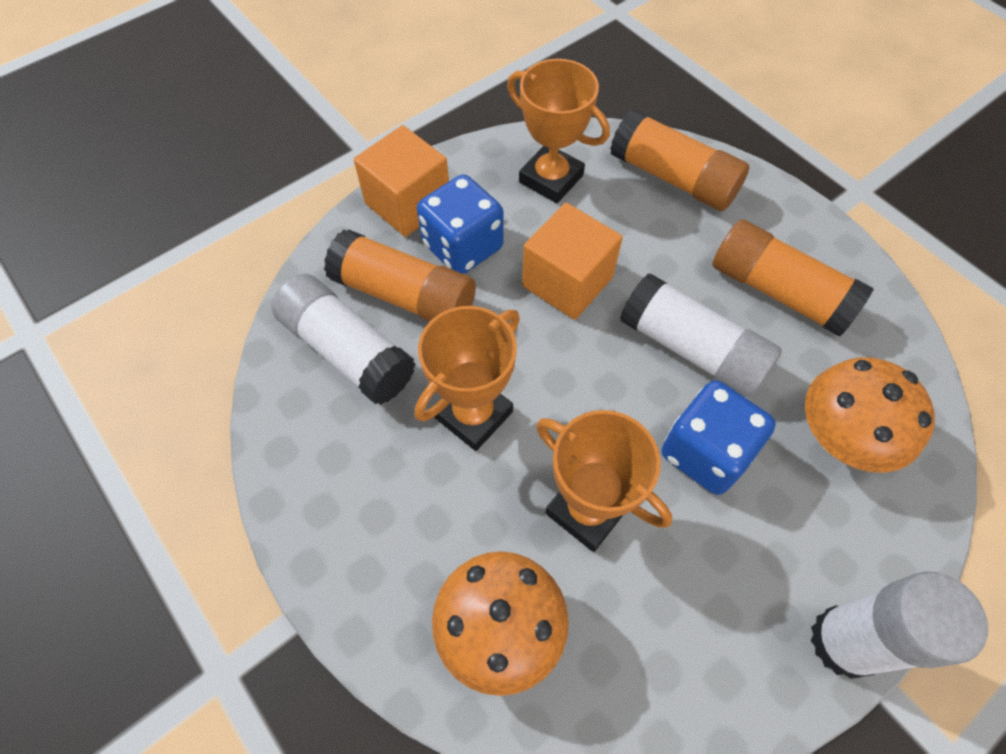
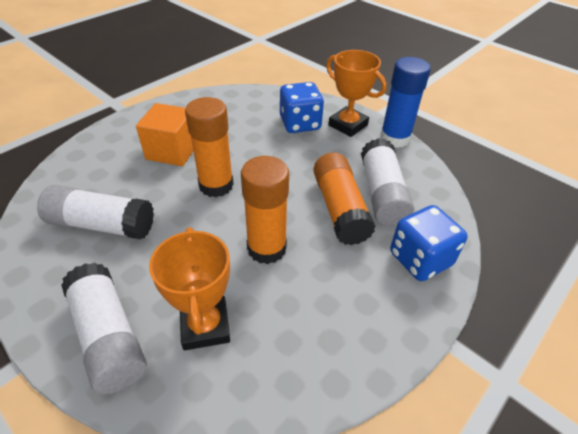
blue glue stick: none = 0 -> [380,57,431,148] = 1
orange cube: [354,125,449,237] [522,203,623,320] = 2 -> [136,103,193,166] = 1
orange mushroom: [432,551,569,696] [805,357,935,473] = 2 -> none = 0
orange trophy: [415,306,520,451] [507,59,610,203] [536,410,672,552] = 3 -> [149,227,230,350] [326,50,387,137] = 2

